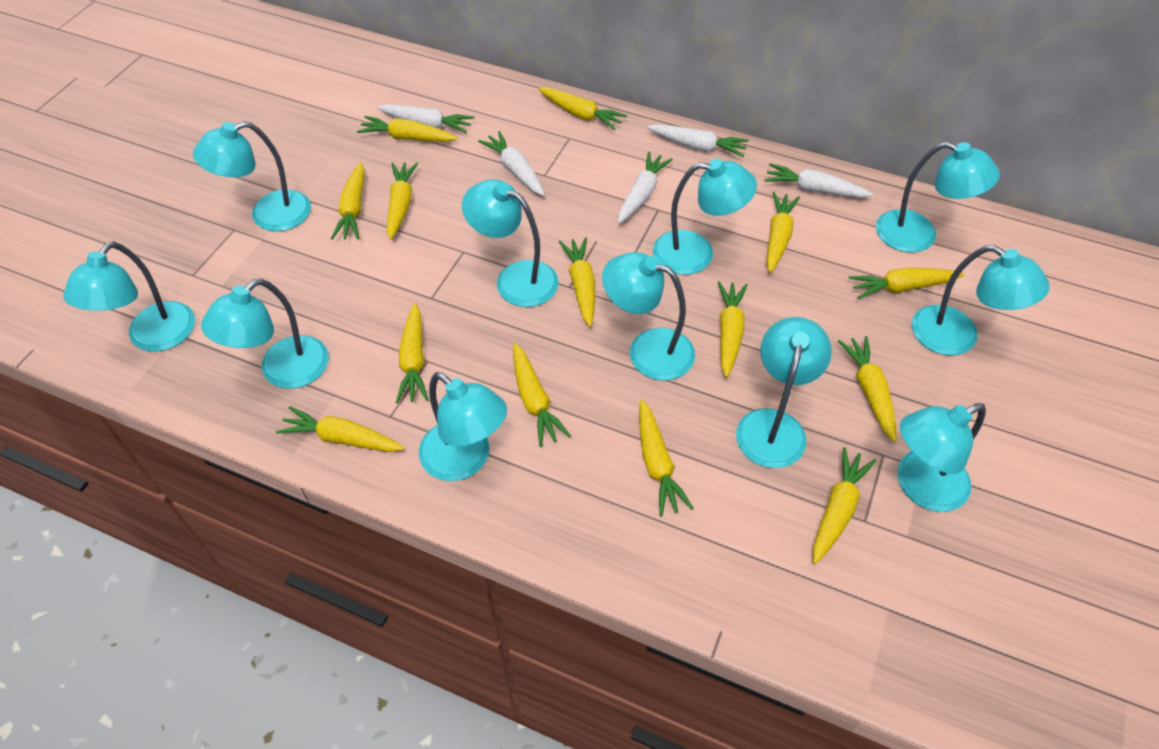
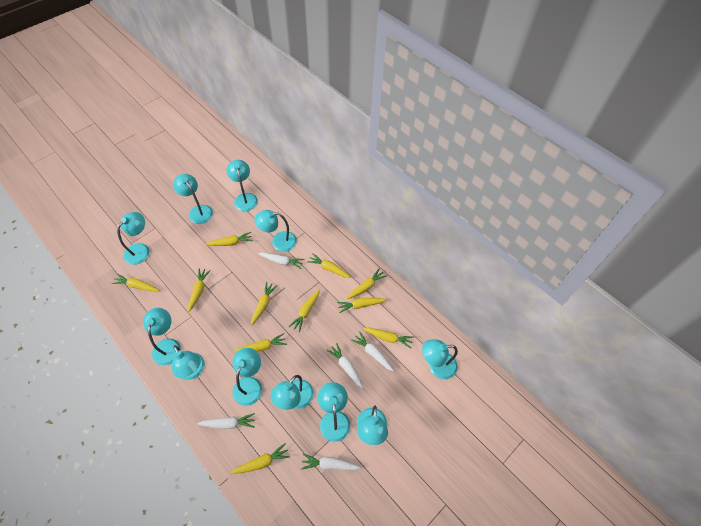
yellow carrot: [276,406,404,452] [331,162,365,240] [357,116,458,142] [387,162,418,240] [396,303,429,403] [513,343,571,447] [538,87,627,130] [559,237,595,327] [639,400,694,516] [718,281,748,378] [766,192,800,273] [813,447,876,564] [838,336,897,442] [849,268,965,299] = 14 -> [111,274,159,292] [188,268,211,312] [205,232,253,246] [231,443,290,474] [234,333,287,352] [251,282,278,326] [289,290,320,332] [307,253,351,278] [337,298,387,313] [347,268,387,299] [363,328,414,348] = 11

